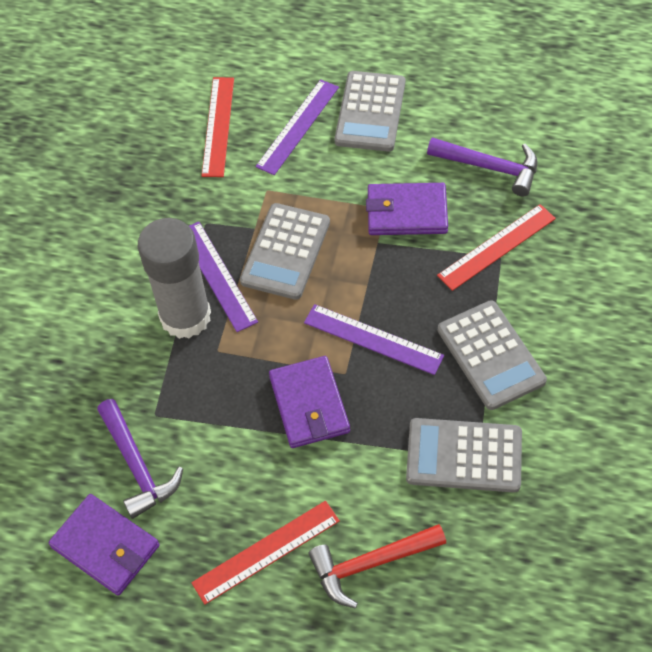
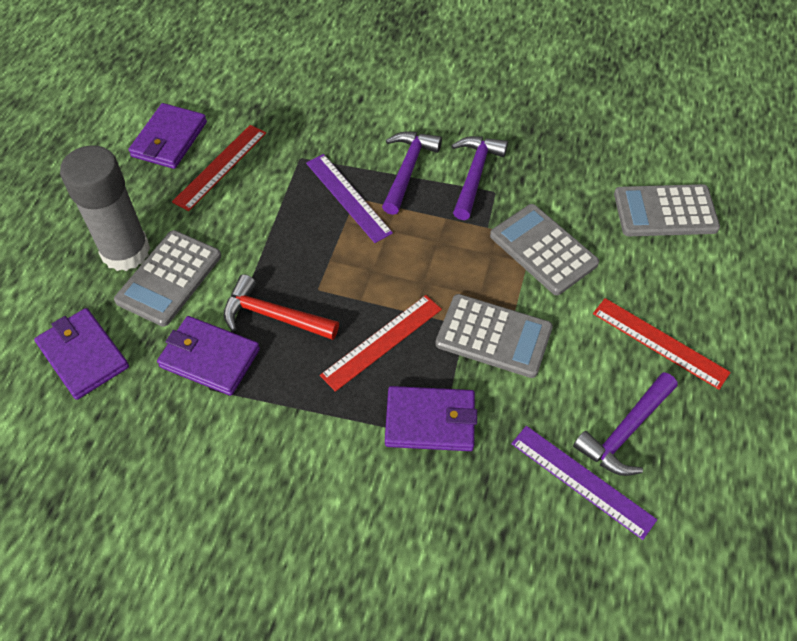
purple hammer: [97,399,183,519] [427,137,537,196] = 2 -> [382,132,442,215] [451,136,508,220] [573,372,677,476] = 3
purple ruler: [189,221,258,332] [256,79,339,175] [304,304,444,375] = 3 -> [306,154,393,243] [511,426,657,540] = 2
purple wallet: [49,494,160,596] [269,356,350,448] [366,183,448,235] = 3 -> [34,308,129,400] [129,103,207,169] [157,316,260,396] [385,386,477,451] = 4

